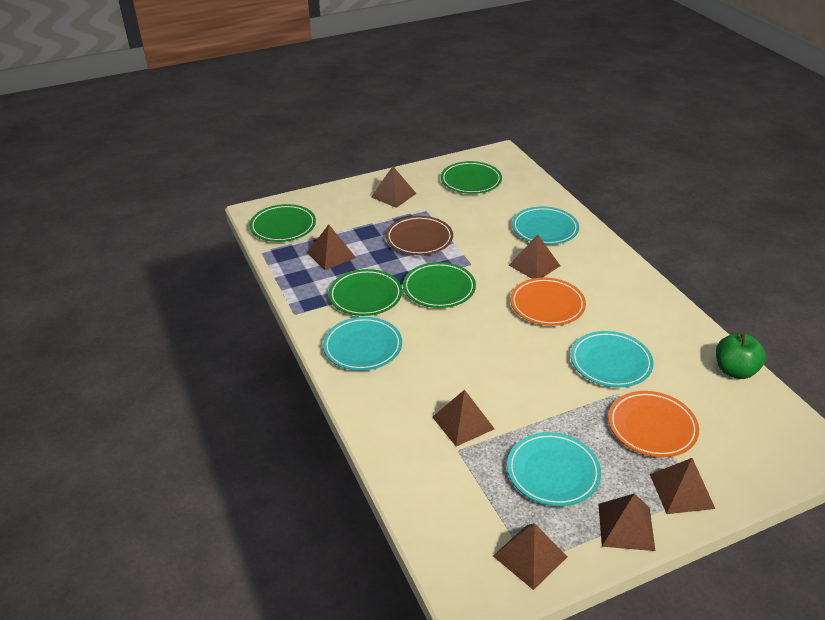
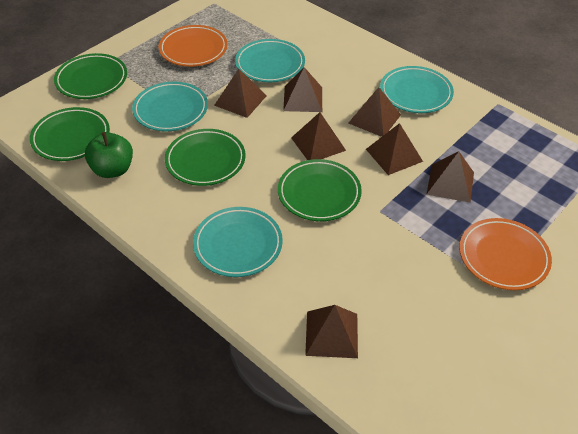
brown plate: [386,216,453,255] = 1 -> none = 0

